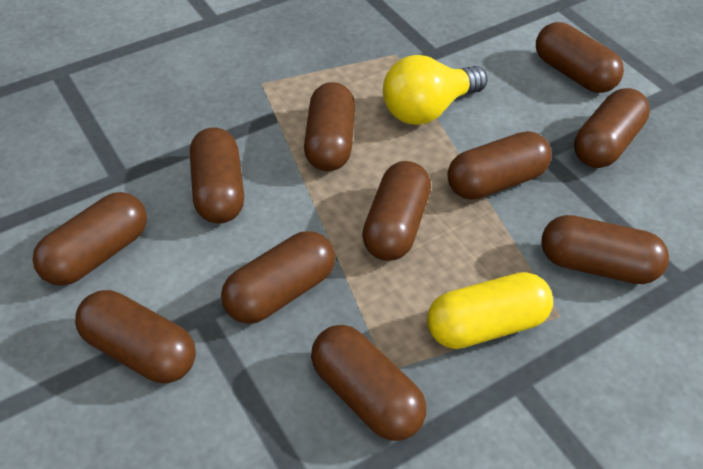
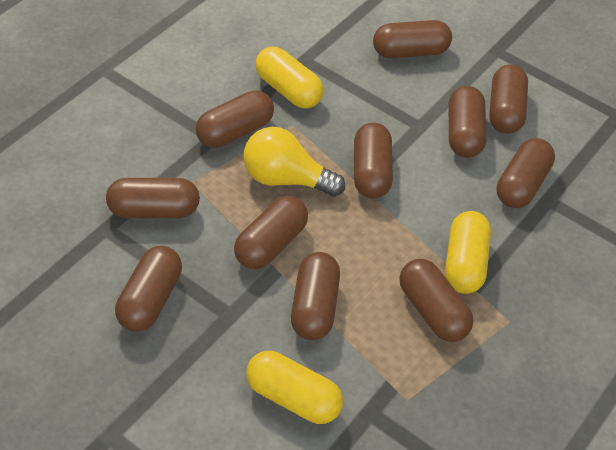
yellow capsule: [427,272,553,349] = 1 -> [246,351,343,424] [255,47,324,109] [445,211,491,294] = 3

